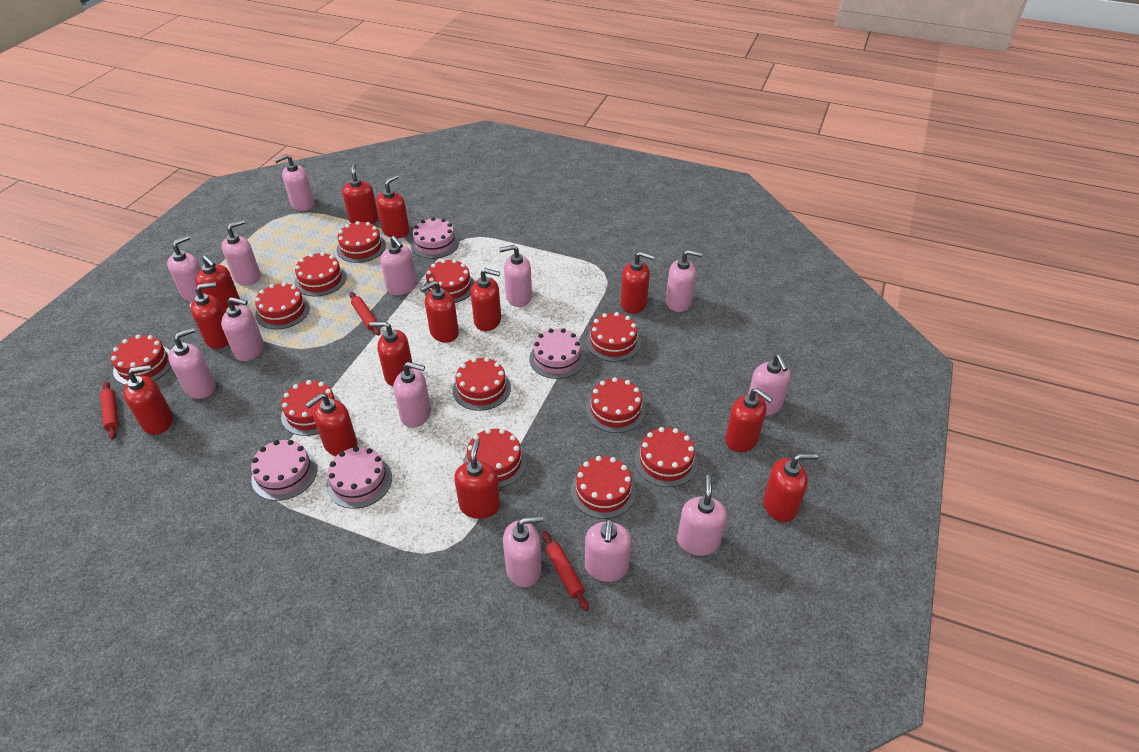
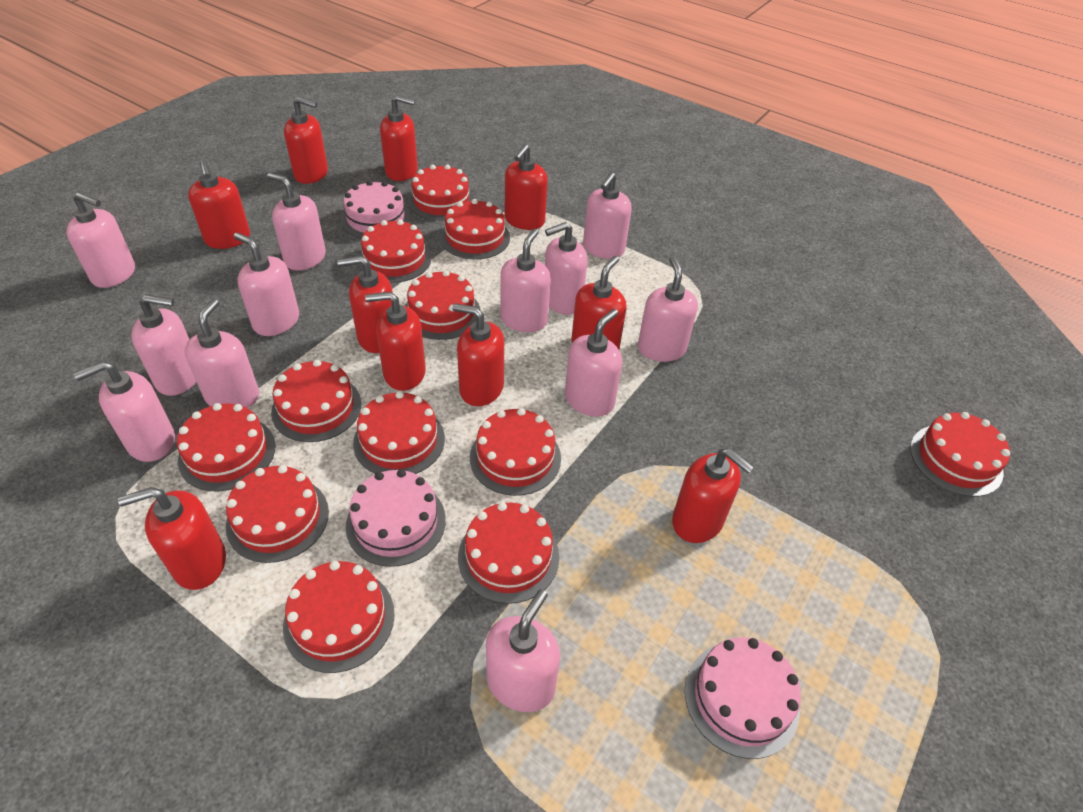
pink cake: [251,440,317,501] [327,446,392,509] [411,217,459,259] [529,328,585,379] = 4 -> [341,181,411,238] [346,469,446,567] [685,637,801,759] = 3
pink soap dispenser: [167,235,202,302] [168,328,216,399] [221,220,261,285] [221,297,264,361] [274,154,314,211] [380,236,417,295] [393,362,431,428] [499,245,532,307] [503,516,543,587] [585,519,632,582] [666,250,703,312] [677,475,727,556] [748,355,791,416] = 13 -> [66,192,135,288] [74,361,175,462] [131,295,196,396] [185,299,259,408] [234,232,299,336] [267,173,326,270] [486,589,560,712] [500,229,551,332] [545,222,588,315] [565,309,622,417] [583,172,632,259] [638,256,698,362] = 12
red rolling pin: [100,382,119,440] [349,292,380,336] [542,531,589,611] = 3 -> none = 0
red soap dispenser: [123,365,173,435] [191,282,229,349] [195,255,240,313] [305,393,357,456] [342,163,378,224] [369,321,414,386] [376,175,409,238] [420,281,459,343] [454,440,500,519] [471,268,501,331] [621,251,654,314] [725,388,773,452] [763,453,818,522] = 13 -> [118,487,226,590] [188,160,250,249] [284,97,328,184] [337,256,393,353] [365,292,426,391] [380,95,418,181] [452,303,504,406] [505,144,548,230] [571,256,626,350] [672,448,754,543] = 10

